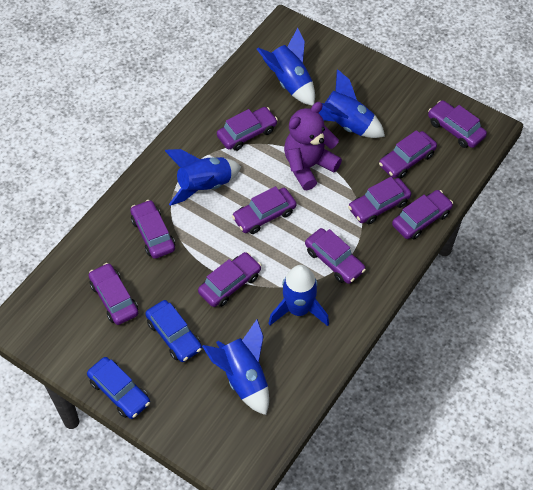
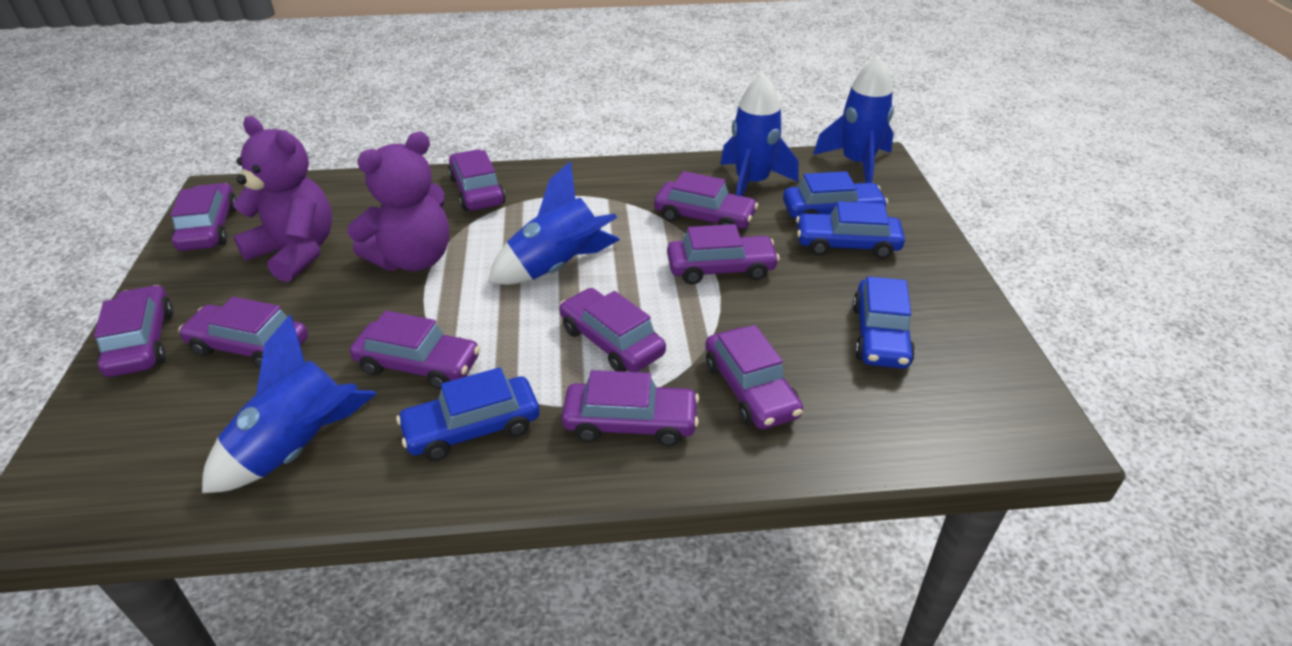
blue car: [87,357,150,419] [145,300,202,362] = 2 -> [396,367,540,461] [783,171,888,218] [796,201,905,259] [853,276,915,369] = 4
blue rocket: [165,149,241,206] [202,319,269,415] [257,28,315,106] [268,265,329,326] [319,69,385,138] = 5 -> [202,315,377,493] [488,161,620,285] [720,73,799,196] [813,55,894,183] = 4
purple teddy bear: [284,102,342,190] = 1 -> [233,116,332,282] [347,132,449,271] = 2

